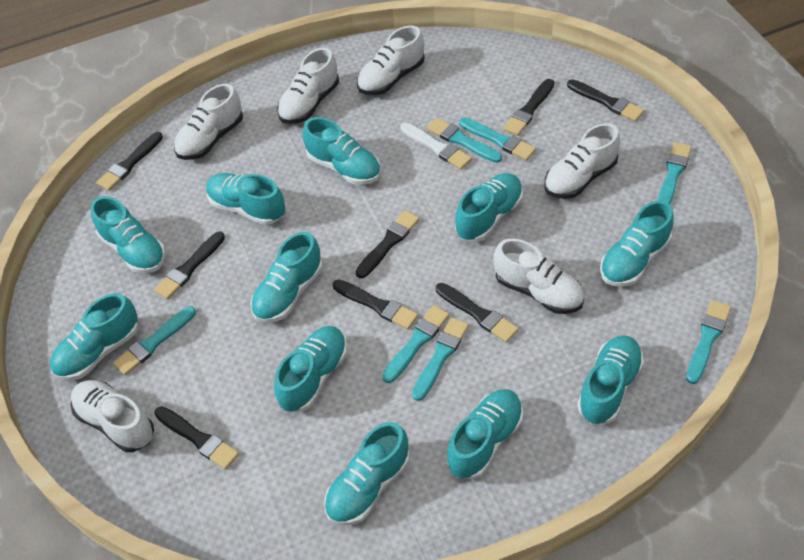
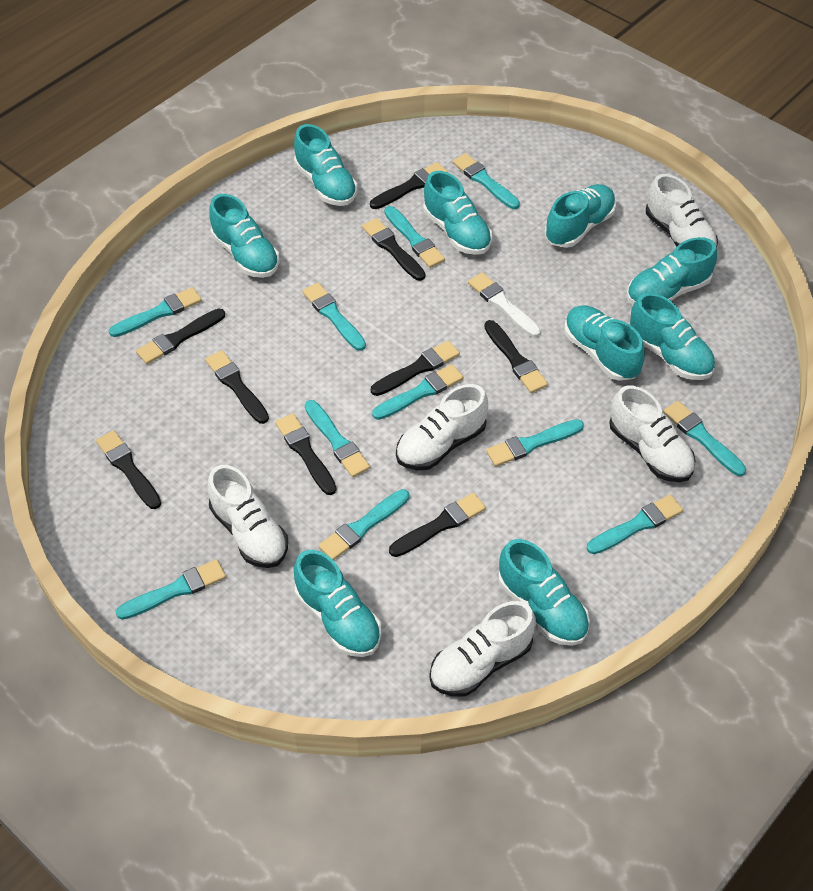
black brush: [96,132,163,191] [154,231,225,299] [155,406,239,470] [333,279,418,329] [355,210,419,278] [436,283,518,343] [503,79,554,136] [567,79,644,122] = 8 -> [96,430,161,509] [136,308,225,364] [205,350,269,424] [275,413,336,495] [362,218,425,281] [370,162,448,209] [371,341,460,396] [389,493,486,557] [484,320,548,393] = 9
turquoise brush: [113,306,196,375] [382,305,449,383] [412,317,469,401] [427,118,502,163] [459,117,536,161] [658,142,692,204] [686,300,731,384] = 7 -> [109,287,202,337] [116,559,226,620] [302,283,366,351] [305,400,370,477] [319,489,409,560] [372,364,463,420] [384,206,445,268] [453,153,520,209] [486,419,584,466] [587,495,683,554] [663,401,746,476] = 11
turquoise shoe: [50,293,139,380] [91,196,166,273] [206,173,285,225] [251,232,323,323] [274,326,347,412] [303,117,381,185] [324,422,410,525] [447,389,523,479] [455,173,523,242] [577,335,644,424] [600,201,674,286] = 11 -> [209,194,279,278] [294,124,358,206] [294,550,381,657] [423,171,492,255] [498,539,590,646] [545,184,616,248] [564,305,645,381] [626,237,717,304] [630,293,715,380] = 9
white shoe: [71,380,154,452] [174,84,243,160] [277,48,339,124] [357,26,425,95] [493,239,584,314] [544,123,620,199] = 6 -> [208,465,288,568] [396,384,488,470] [429,601,536,697] [609,385,696,482] [646,174,718,248] = 5

